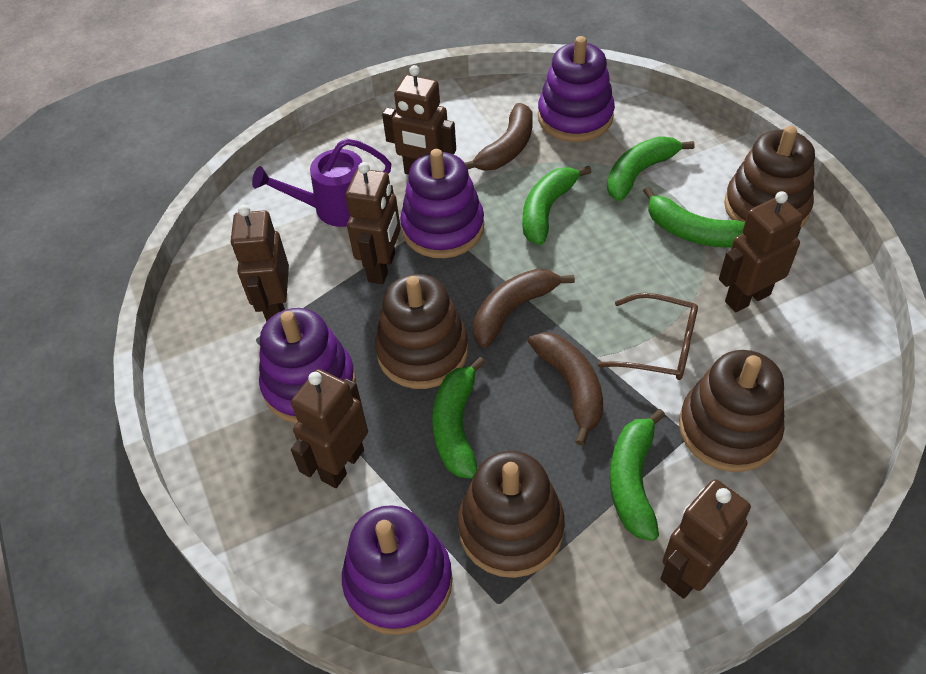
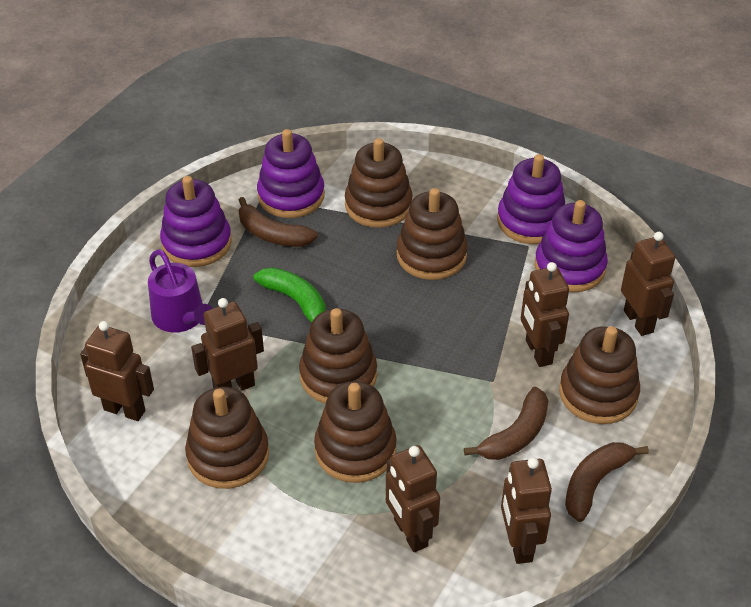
brown glasses: [597,293,698,380] = 1 -> none = 0
brown stacking toy: [375,274,468,389] [458,451,565,578] [679,350,785,472] [724,126,815,227] = 4 -> [185,387,269,489] [299,308,377,404] [314,381,397,483] [345,138,413,228] [397,188,468,280] [559,326,640,424] = 6
green banana: [432,357,485,479] [522,166,592,245] [607,136,695,201] [610,409,665,541] [643,187,745,248] = 5 -> [253,267,326,323] = 1

